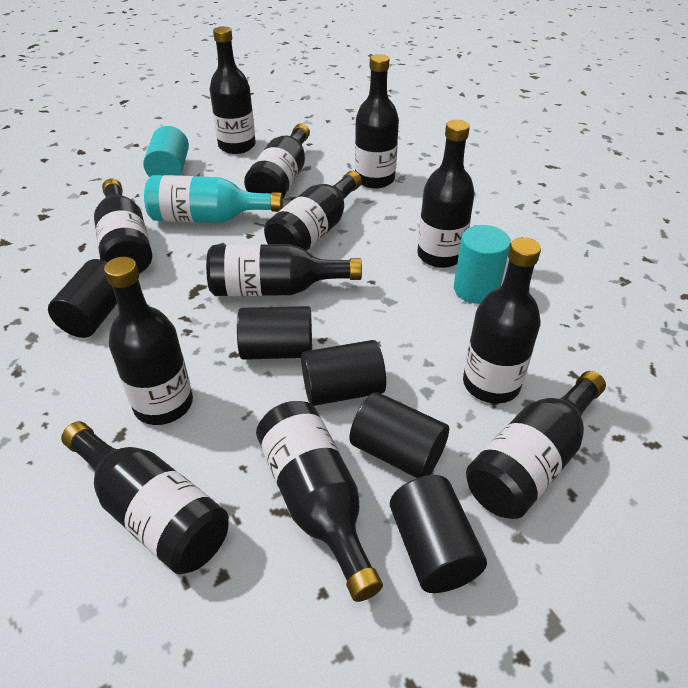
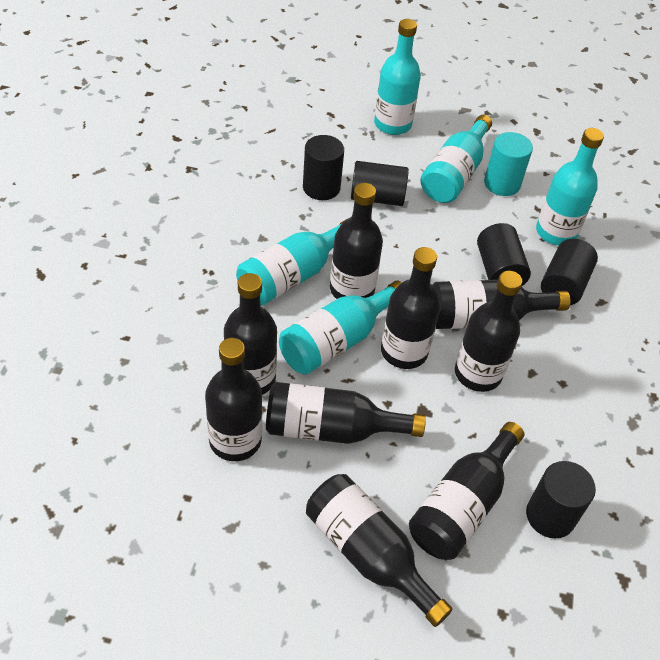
black bottle: [61,421,229,574] [94,179,152,274] [104,257,193,425] [206,244,362,296] [210,26,256,154] [244,124,310,198] [256,401,383,602] [264,171,362,251] [355,54,399,189] [418,120,475,268] [463,237,541,403] [466,371,606,519] = 12 -> [205,338,262,461] [224,273,277,395] [266,382,426,444] [306,474,452,627] [330,183,383,299] [381,247,440,369] [409,422,524,560] [432,280,570,329] [455,271,522,392] = 9
turquoise bottle: [144,175,283,223] = 1 -> [236,219,347,306] [279,281,402,375] [374,19,421,135] [420,115,492,203] [536,128,604,246] = 5
turquoise cylinder: [143,126,189,177] [454,225,511,304] = 2 -> [484,132,533,196] = 1

